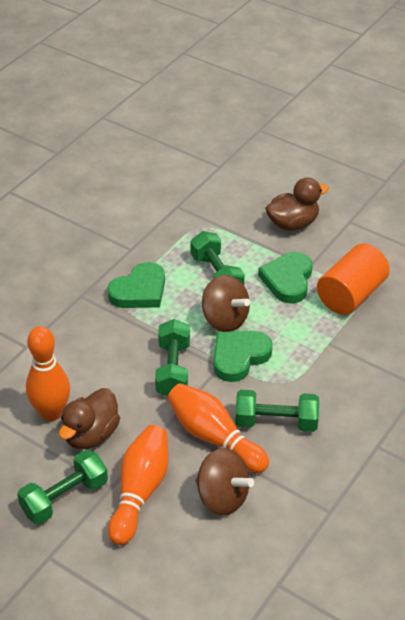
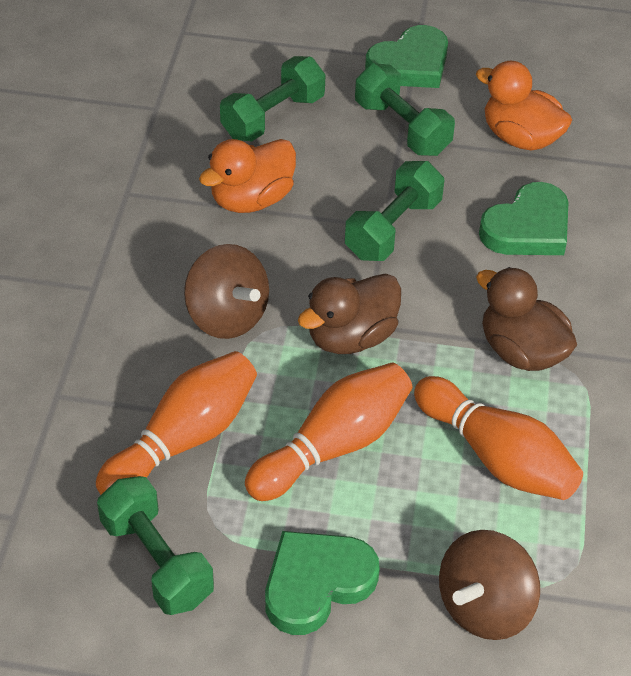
orange cylinder: [317,243,390,315] = 1 -> none = 0
orange duck: none = 0 -> [199,139,296,213] [476,61,572,151] = 2

